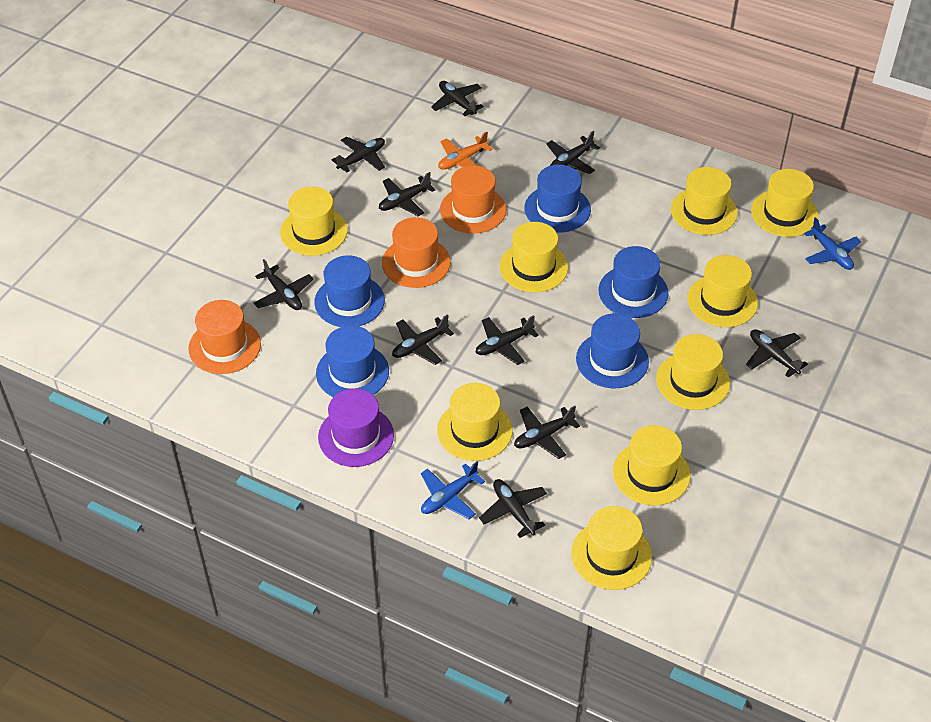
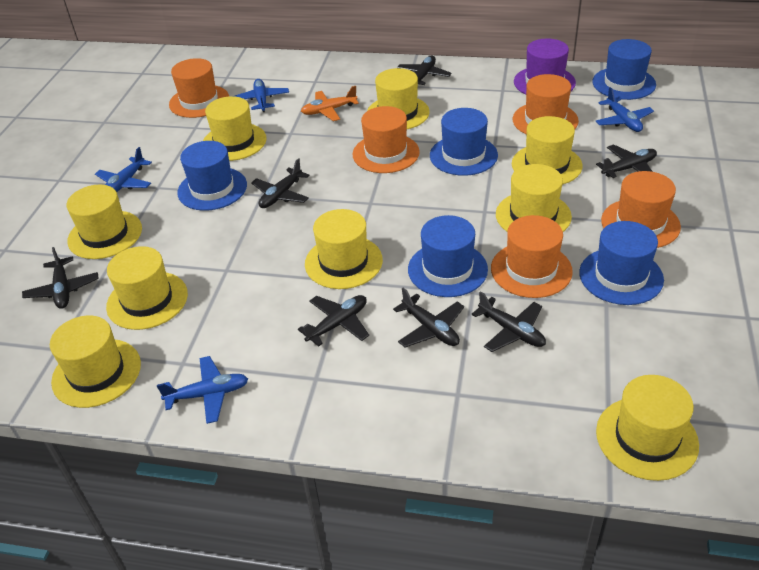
black plane: [254,259,313,310] [332,136,385,173] [379,172,435,216] [392,314,454,365] [431,81,484,116] [476,315,539,365] [479,479,547,538] [514,406,580,459] [547,131,600,174] [746,329,808,378] = 10 -> [22,247,99,309] [251,158,310,208] [298,295,369,346] [393,288,464,348] [397,55,451,85] [472,291,546,352] [596,144,657,178] = 7
blue plane: [421,462,485,519] [804,217,861,270] = 2 -> [95,147,152,192] [157,356,248,424] [234,79,289,112] [596,87,654,132] = 4
orange hat: [189,300,261,374] [382,217,451,288] [440,165,506,234] = 3 -> [169,58,229,118] [352,106,420,173] [491,215,573,298] [513,74,579,134] [601,171,681,248] = 5

